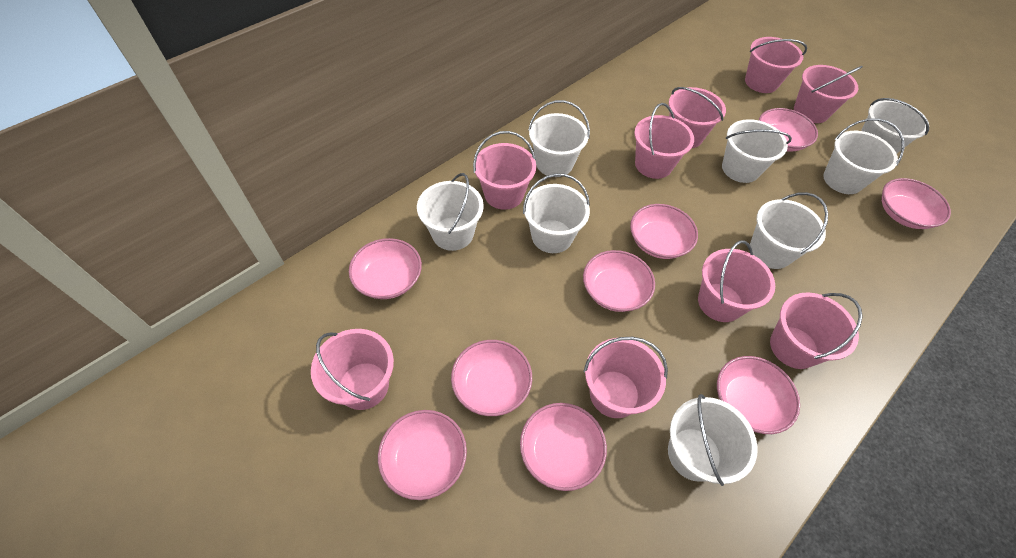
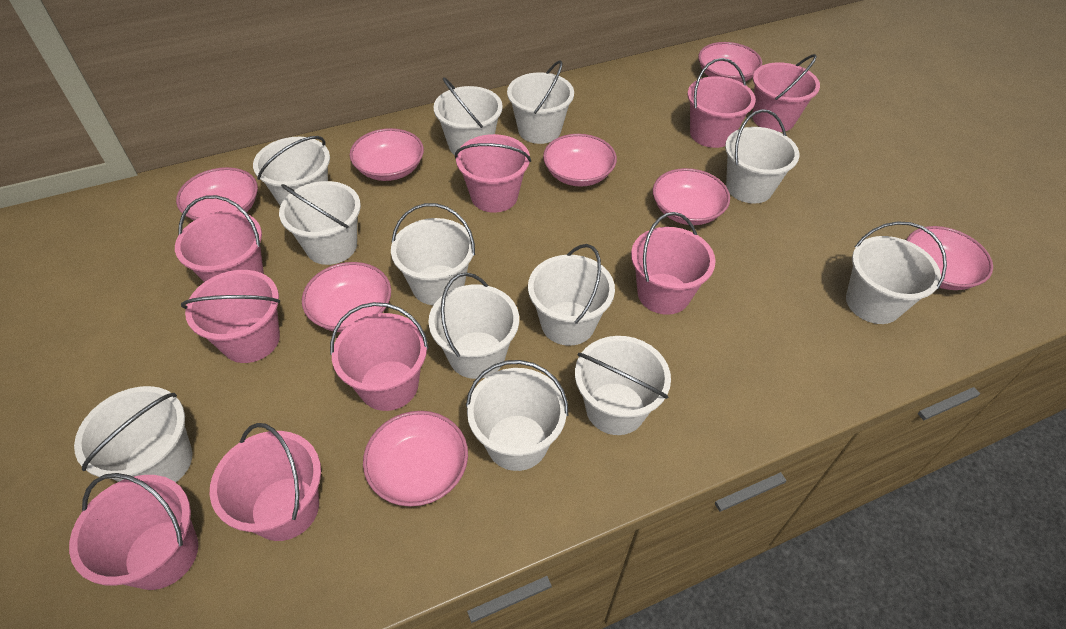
pink bowl: [349,238,422,299] [378,410,467,500] [451,340,532,416] [520,403,607,491] [583,250,655,312] [630,204,698,259] [717,356,800,434] [759,108,818,151] [882,178,951,229] = 9 -> [176,167,258,220] [302,262,391,332] [350,128,424,181] [363,411,468,507] [543,134,617,187] [653,168,730,225] [698,42,762,83] [906,226,993,290] = 8
white bucket: [417,173,484,251] [523,174,590,253] [528,100,590,177] [668,394,758,486] [722,119,792,183] [750,192,828,269] [823,118,904,194] [861,98,929,154] = 8 -> [74,386,192,482] [253,136,330,206] [279,181,361,265] [391,203,475,305] [428,272,519,379] [433,77,503,155] [466,360,568,471] [507,60,574,144] [528,244,615,346] [575,336,671,435] [725,109,799,203] [846,221,947,324] = 12

